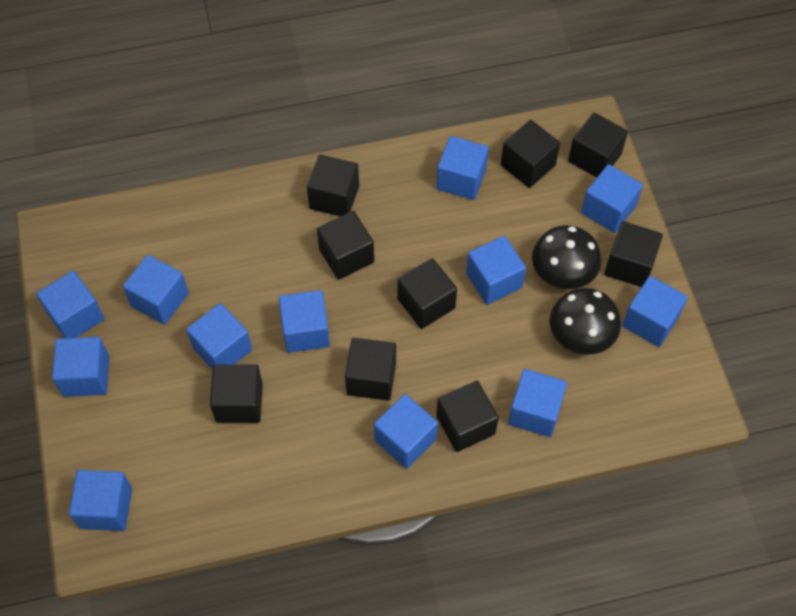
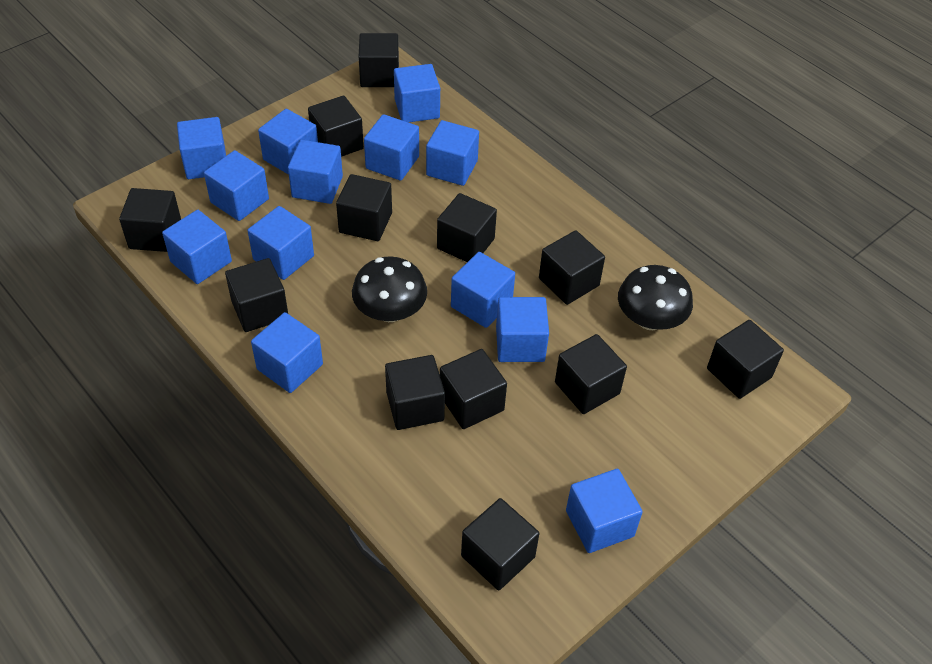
black cube: [210,364,263,423] [307,155,359,217] [317,211,374,280] [345,338,396,401] [397,258,457,329] [436,381,499,452] [501,120,560,188] [568,113,628,178] [604,221,663,287] = 9 -> [119,188,181,252] [225,258,288,332] [308,96,364,157] [336,174,392,241] [359,33,399,87] [385,355,445,430] [437,193,497,262] [440,349,507,429] [461,498,539,591] [539,230,605,305] [555,334,627,414] [707,320,784,399] = 12
blue cube: [36,271,104,338] [52,337,109,397] [69,470,132,531] [123,255,189,324] [186,303,252,370] [279,290,330,353] [374,394,438,469] [436,136,489,200] [466,236,526,305] [508,369,567,437] [581,164,643,233] [622,276,688,347] = 12 -> [162,210,232,284] [177,117,226,179] [204,150,269,221] [248,206,314,280] [251,312,323,393] [258,109,318,175] [288,140,343,204] [364,114,419,181] [394,64,440,122] [426,120,479,186] [451,252,515,328] [496,297,549,362] [566,469,643,553] = 13

